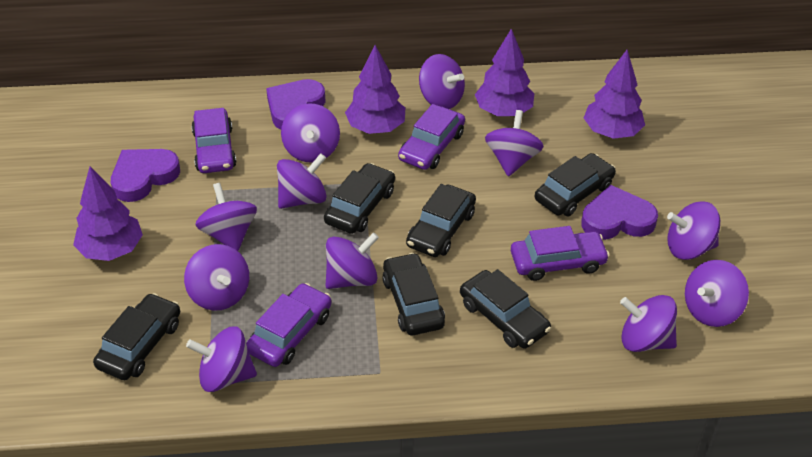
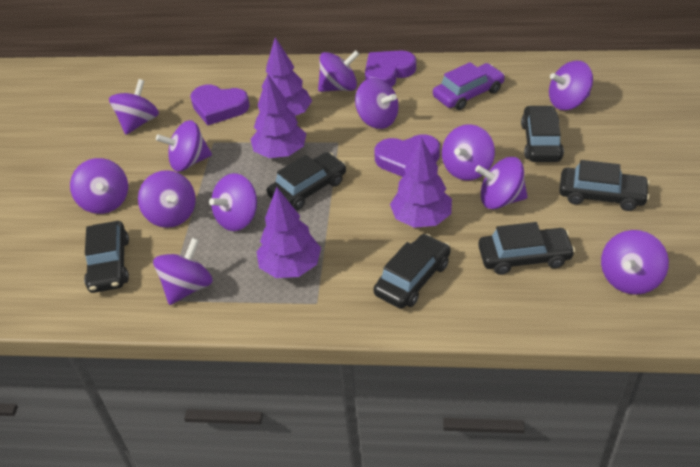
purple car: [191,108,236,173] [246,283,332,367] [398,104,465,170] [511,226,610,281] = 4 -> [433,62,505,110] = 1
purple spinning top: [184,244,249,311] [186,326,257,392] [195,183,257,251] [277,153,327,209] [281,104,340,162] [326,232,379,289] [419,54,465,109] [485,110,544,177] [620,295,677,352] [667,201,720,260] [685,260,749,327] = 11 -> [70,158,128,214] [109,79,159,135] [138,170,196,228] [153,238,213,305] [156,120,212,172] [209,173,257,231] [318,50,359,92] [355,78,399,129] [442,124,495,180] [475,157,527,209] [549,61,593,110] [601,230,669,295] = 12

